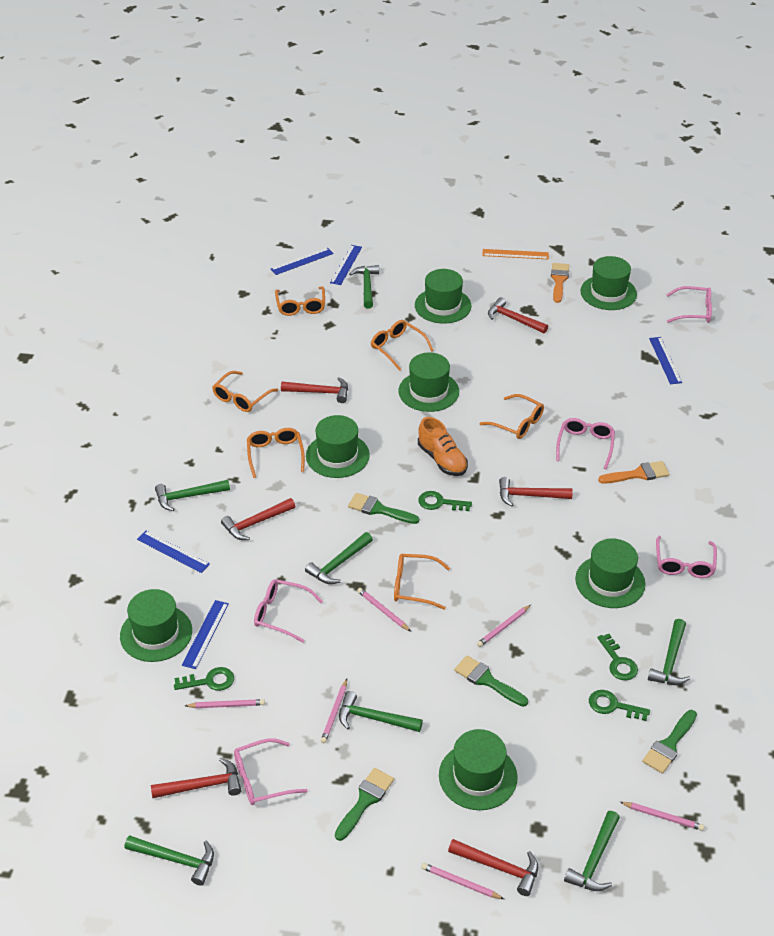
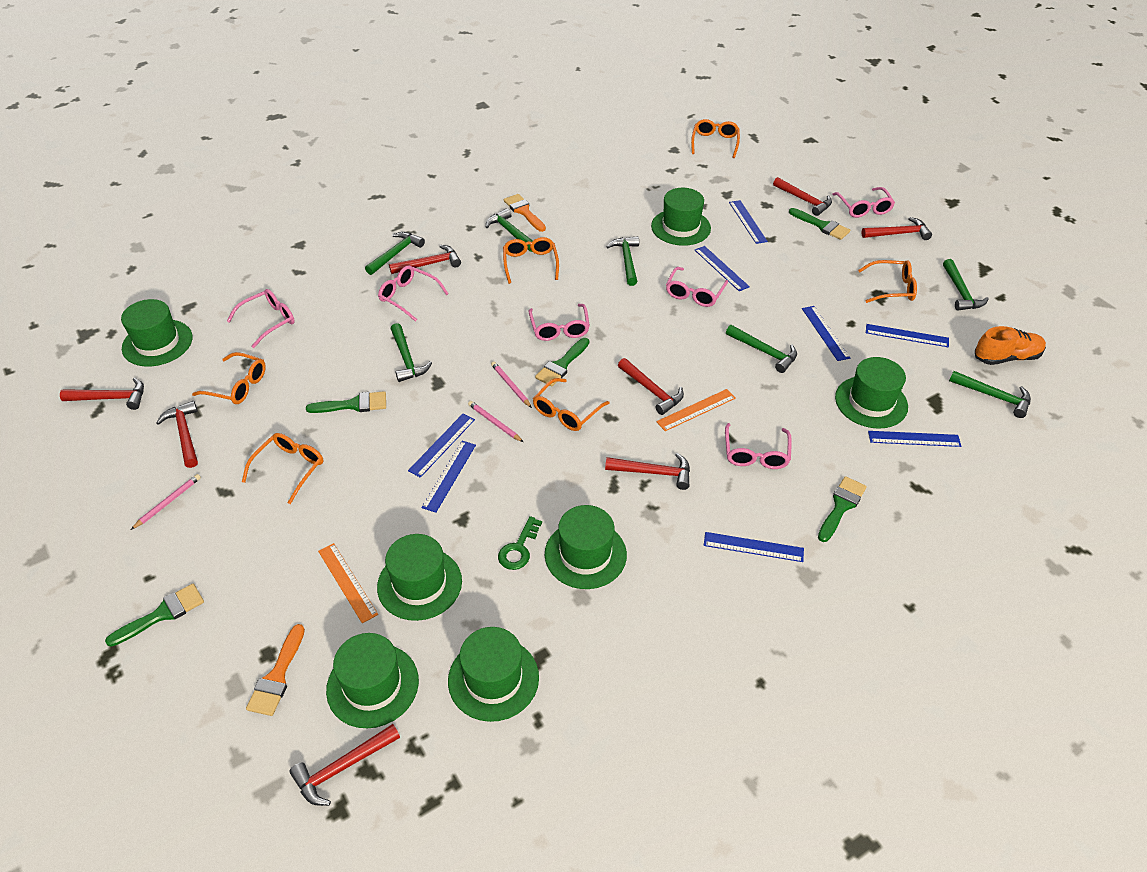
blue ruler: [137,531,210,573] [182,600,229,669] [271,248,334,275] [330,245,362,285] [649,337,682,384] = 5 -> [408,414,475,478] [421,441,476,513] [695,246,750,291] [704,532,804,562] [729,200,768,244] [802,306,850,361] [866,324,949,347] [868,431,961,447] = 8
green brush: [335,768,394,841] [348,493,419,524] [454,655,528,707] [642,710,697,774] = 4 -> [105,584,204,647] [306,391,386,413] [535,338,589,386] [789,208,850,240] [818,476,867,542] = 5
green key: [174,667,234,691] [418,491,472,511] [589,690,650,721] [597,634,638,681] = 4 -> [498,516,542,570] = 1
orange ruler: [482,249,549,259] = 1 -> [318,543,378,623] [656,389,736,431] = 2
pink glasses: [234,738,308,805] [254,579,323,643] [556,418,615,469] [656,536,717,578] [666,286,712,323] = 5 -> [227,289,295,348] [378,265,448,322] [529,304,590,341] [666,267,728,307] [725,423,792,469] [832,187,895,218] = 6
pink pencil: [185,699,265,708] [321,679,347,744] [357,588,411,632] [421,863,504,899] [477,605,531,647] [620,802,705,831] = 6 -> [131,474,201,530] [468,401,523,442] [491,361,532,408] = 3
red hammer: [151,758,241,798] [221,498,295,540] [281,377,348,403] [448,839,538,896] [488,297,548,333] [499,477,573,506] = 6 -> [60,378,144,410] [156,401,198,468] [289,724,400,806] [389,245,461,274] [605,453,690,490] [618,358,684,415] [773,177,832,216] [862,217,932,240] = 8

